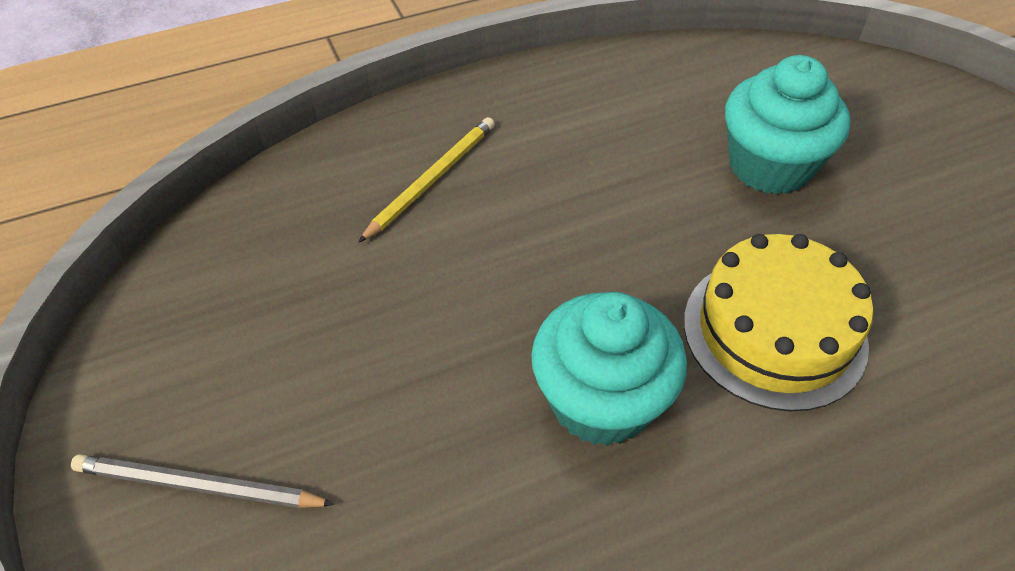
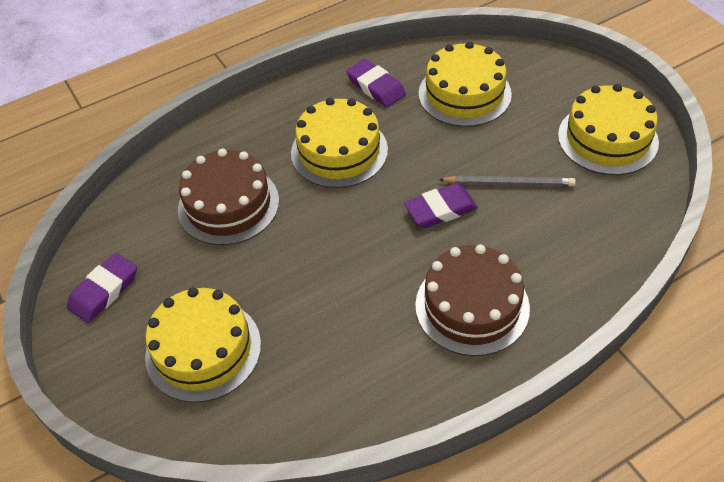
brown cake: none = 0 -> [178,149,279,245] [415,244,530,356] = 2
purple eraser: none = 0 -> [67,253,137,323] [346,59,406,107] [404,183,478,228] = 3
turquoise cupcake: [531,292,687,446] [725,55,851,195] = 2 -> none = 0
yellow cake: [684,234,873,412] = 1 -> [145,287,261,403] [291,98,388,188] [419,42,512,127] [558,84,659,175] = 4
yellow pencil: [358,117,495,243] = 1 -> none = 0

